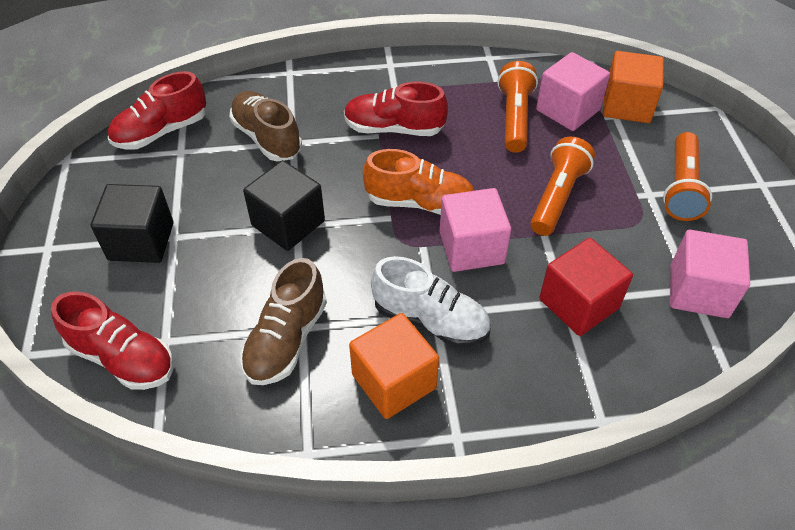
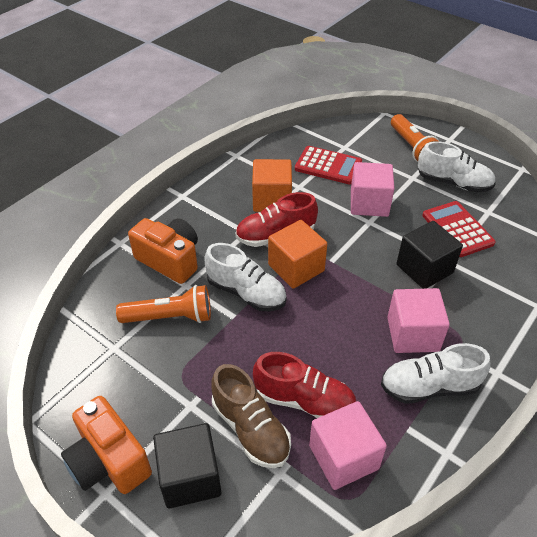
brown shoe: [229,91,302,161] [240,258,327,385] = 2 -> [211,364,291,468] = 1
orange camera: none = 0 -> [61,396,152,494] [128,218,198,284] = 2
orange flashlight: [497,61,538,153] [530,137,595,236] [663,132,712,221] = 3 -> [116,285,211,323] [391,114,439,162] = 2
orange shoe: [363,149,474,215] = 1 -> none = 0
red calculator: none = 0 -> [295,146,362,184] [422,201,496,257] = 2
red cube: [539,238,633,336] = 1 -> none = 0
red shoe: [51,291,173,390] [108,71,206,150] [344,82,448,136] = 3 -> [235,192,318,247] [253,352,356,418] = 2
white shoe: [371,256,491,347] = 1 -> [204,243,287,311] [381,343,491,404] [418,141,496,193] = 3

